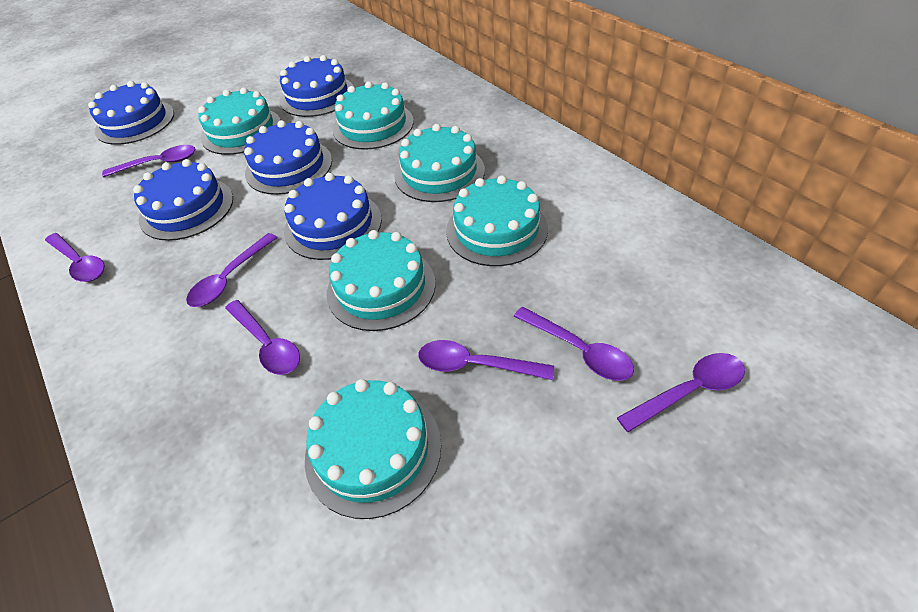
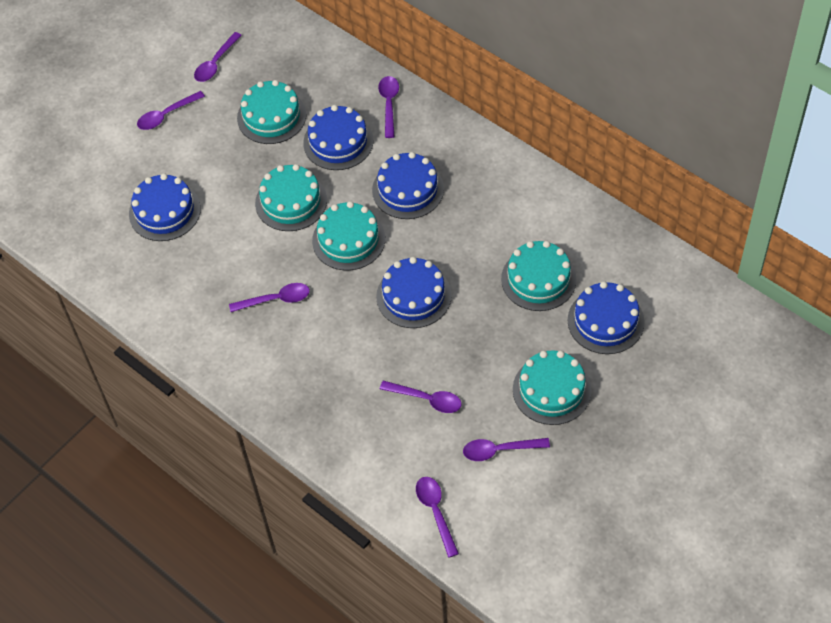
turquoise cake: [198,88,281,155] [305,379,441,519] [327,230,436,331] [333,82,414,150] [394,124,485,202] [446,175,548,266] = 6 -> [237,80,306,144] [255,164,327,231] [312,201,385,270] [501,241,576,311] [513,351,591,425] = 5

